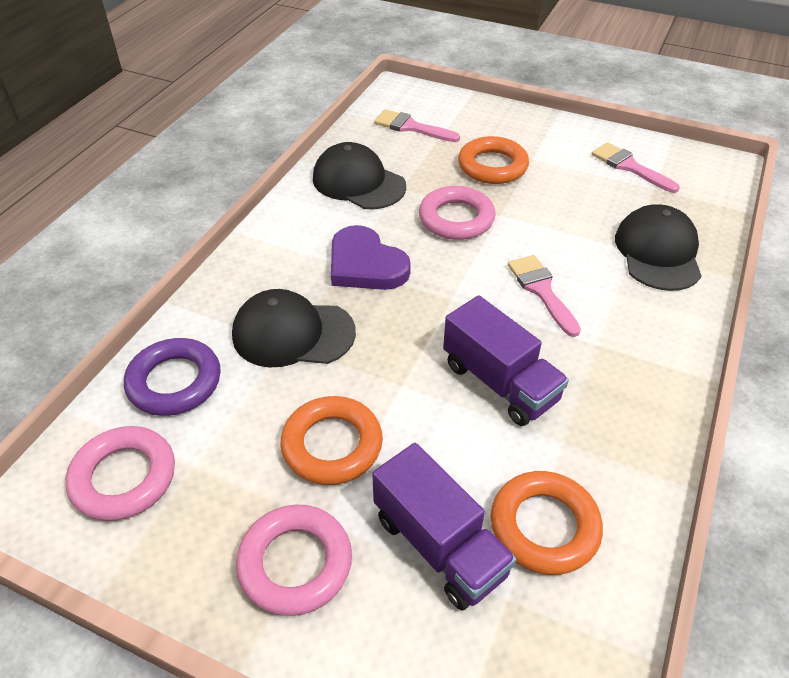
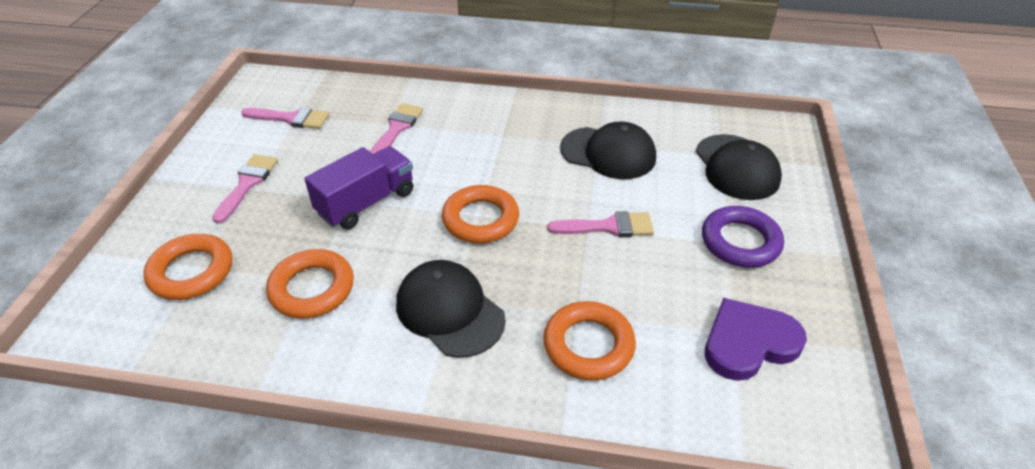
orange ring: [280,396,383,485] [458,136,529,184] [490,471,603,575] = 3 -> [144,234,232,300] [266,249,354,319] [442,185,519,243] [543,301,636,380] = 4
pink brush: [374,109,460,142] [508,255,581,337] [592,142,680,193] = 3 -> [212,154,278,224] [241,108,329,129] [370,103,423,154] [547,211,654,237] = 4
pink ring: [66,426,175,521] [236,505,352,616] [419,186,496,240] = 3 -> none = 0
purple truck: [372,443,516,611] [443,295,569,426] = 2 -> [305,146,413,229] = 1

